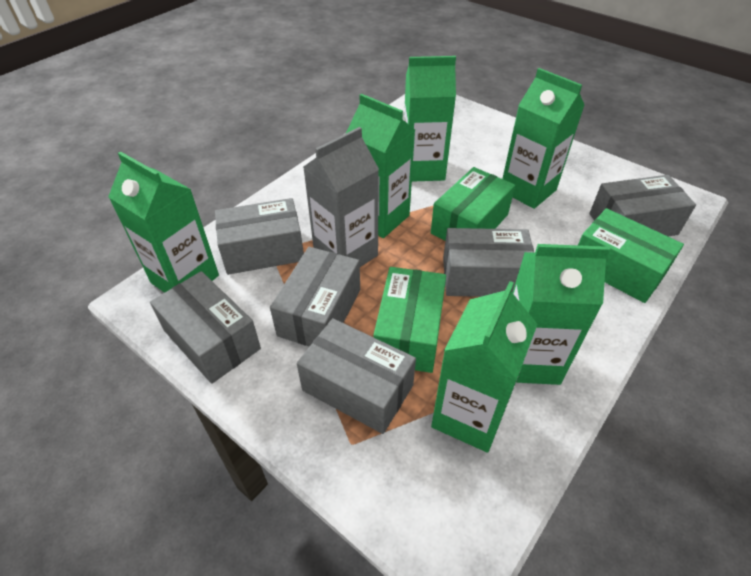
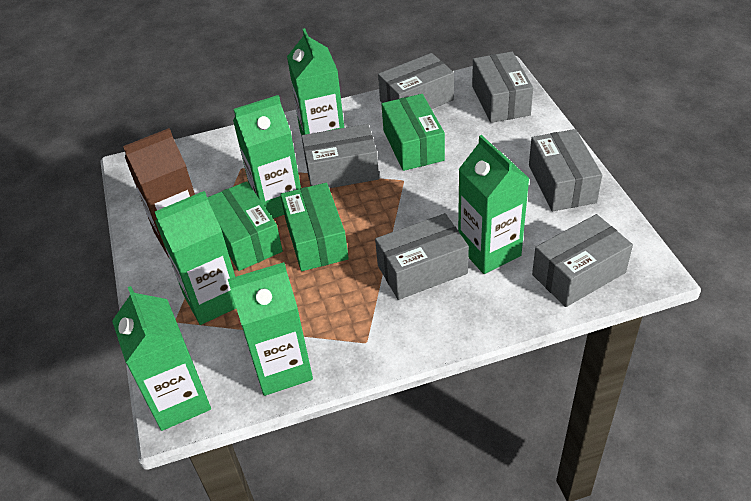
brown carton: none = 0 -> [123,128,195,257] = 1
grey carton: [303,127,379,267] = 1 -> none = 0

